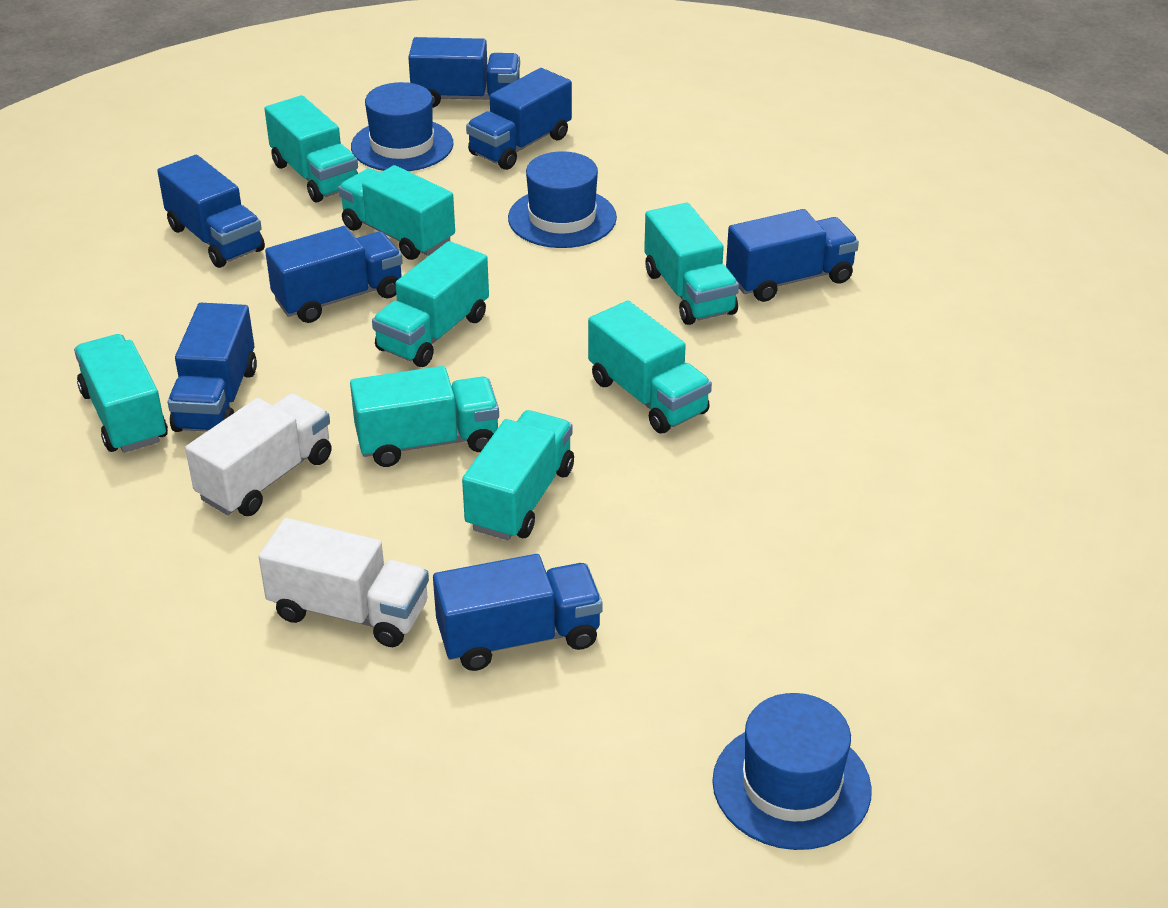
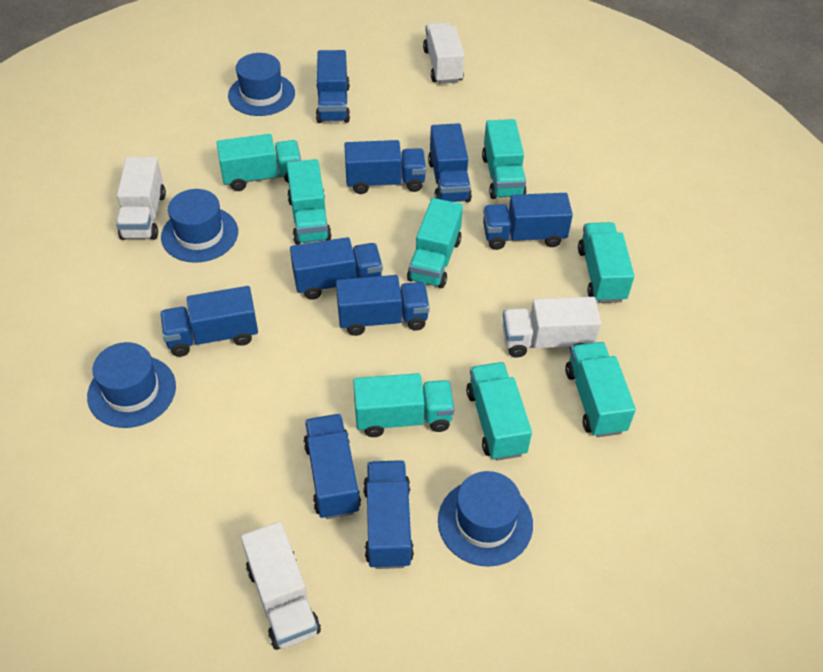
blue hat: [351,82,453,171] [508,151,617,248] [712,693,872,850] = 3 -> [87,342,176,428] [161,189,238,263] [228,53,295,116] [438,471,533,567] = 4
blue truck: [157,155,265,268] [168,303,257,432] [265,226,403,323] [408,37,520,108] [433,554,602,671] [466,68,572,170] [726,209,859,302] = 7 -> [160,286,258,357] [290,237,383,300] [304,414,361,519] [316,50,350,123] [336,275,430,336] [344,140,426,194] [363,460,414,569] [428,123,472,202] [483,193,573,250] = 9
white truck: [185,394,332,516] [259,518,429,647] = 2 -> [116,157,166,240] [241,521,321,650] [423,22,465,84] [503,297,601,358] = 4

